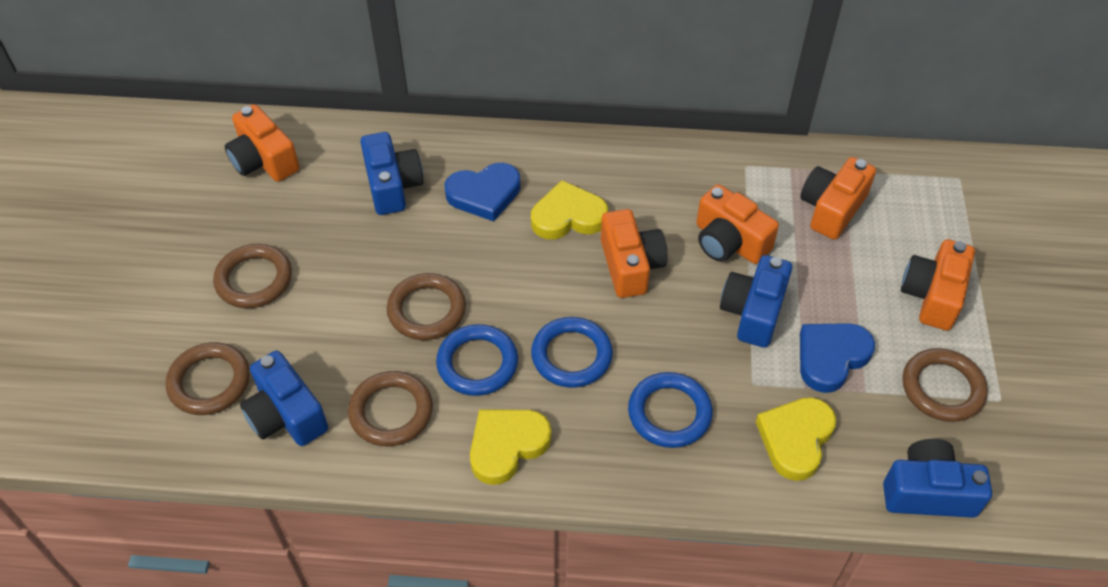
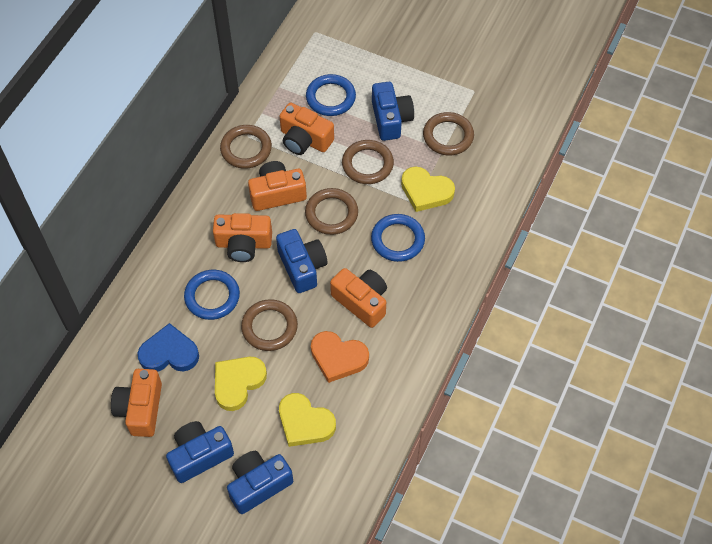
blue heart: [445,163,520,221] [800,323,875,393] = 2 -> [137,323,199,372] = 1
orange heart: none = 0 -> [311,331,369,383] = 1

